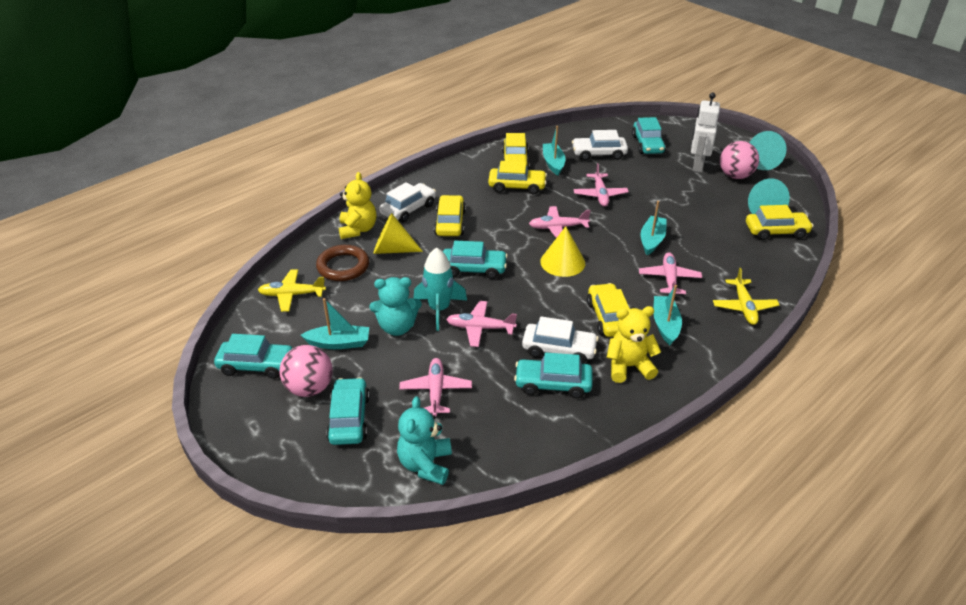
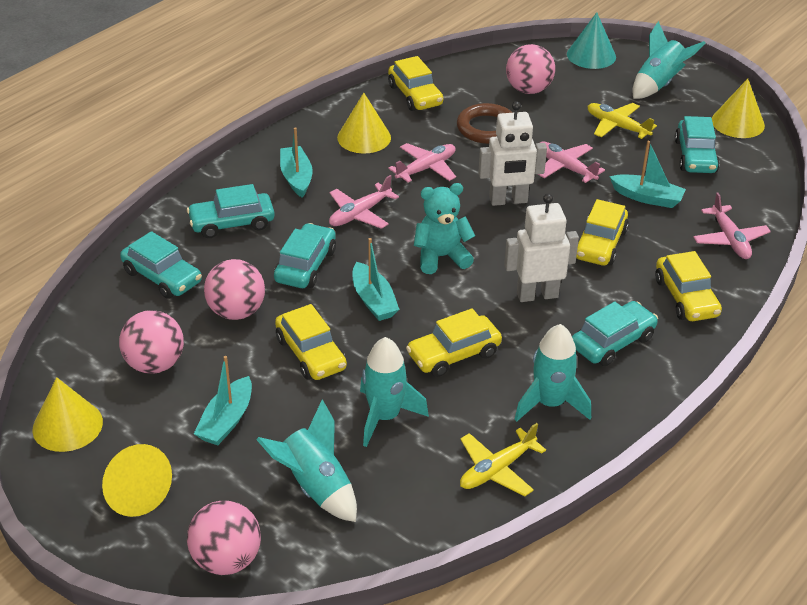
pink ball: [279,345,333,397] [720,141,759,179] = 2 -> [119,310,184,374] [187,500,261,575] [204,259,265,320] [506,44,555,94] = 4
pink plane: [399,358,472,417] [446,301,517,347] [529,206,591,238] [574,163,629,207] [639,252,702,294] = 5 -> [329,175,399,229] [388,143,456,182] [537,142,605,183] [693,192,771,259] = 4
turquoise cone: [748,178,790,214] [749,131,787,170] = 2 -> [567,12,616,69] = 1
turquoise rocket: [414,247,467,331] = 1 -> [256,400,357,522] [360,337,429,447] [514,324,591,422] [632,21,706,99] = 4
turquoise teddy bear: [369,277,422,336] [397,396,452,485] = 2 -> [414,183,475,274] = 1
white car: [380,182,436,223] [522,317,599,364] [572,130,628,160] = 3 -> none = 0
white robot: [691,93,720,172] = 1 -> [478,101,547,206] [504,194,579,302] = 2
yellow cone: [373,213,423,254] [540,226,585,277] = 2 -> [32,377,103,452] [102,444,172,517] [337,93,391,153] [712,78,765,138] = 4
yellow teddy bear: [339,172,377,239] [607,306,661,383] = 2 -> none = 0

